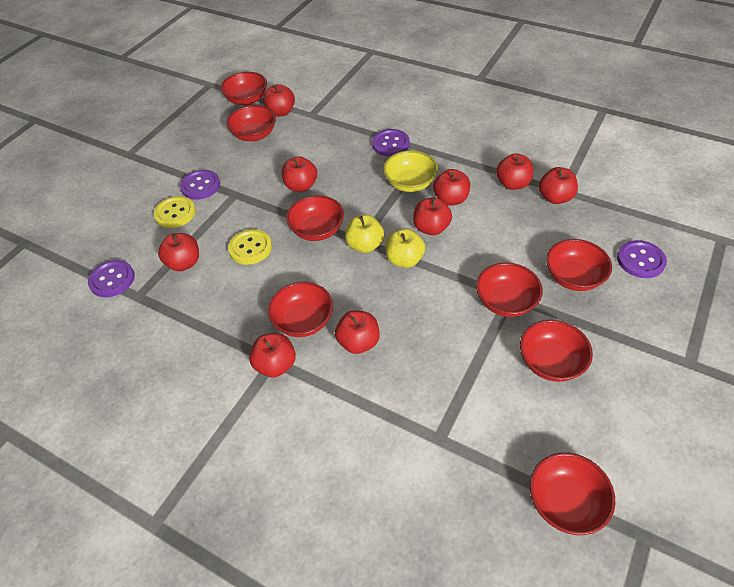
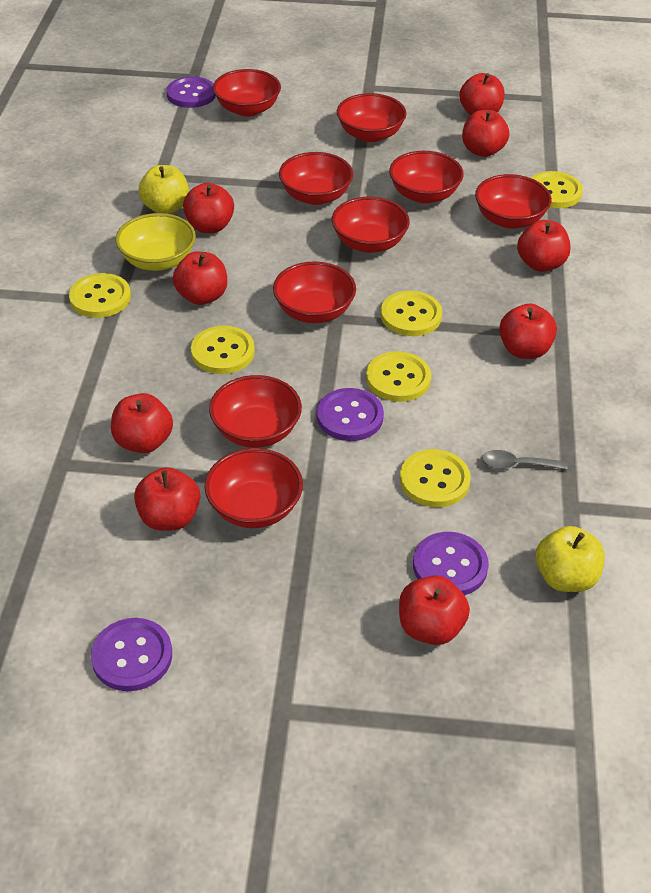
grey spoon: none = 0 -> [482,450,568,470] = 1
red bowl: [220,72,267,105] [226,105,276,141] [268,282,333,337] [286,195,344,241] [476,263,543,317] [520,320,593,382] [530,453,615,535] [546,239,612,291] = 8 -> [204,448,303,528] [209,375,302,448] [213,69,281,117] [273,261,356,323] [279,152,353,205] [332,197,410,253] [337,93,406,142] [389,151,464,204] [475,174,552,229] = 9
yellow button: [154,196,196,228] [228,229,272,265] = 2 -> [69,273,131,318] [191,326,255,374] [366,351,431,402] [381,291,442,336] [400,449,471,507] [531,171,583,208] = 6

